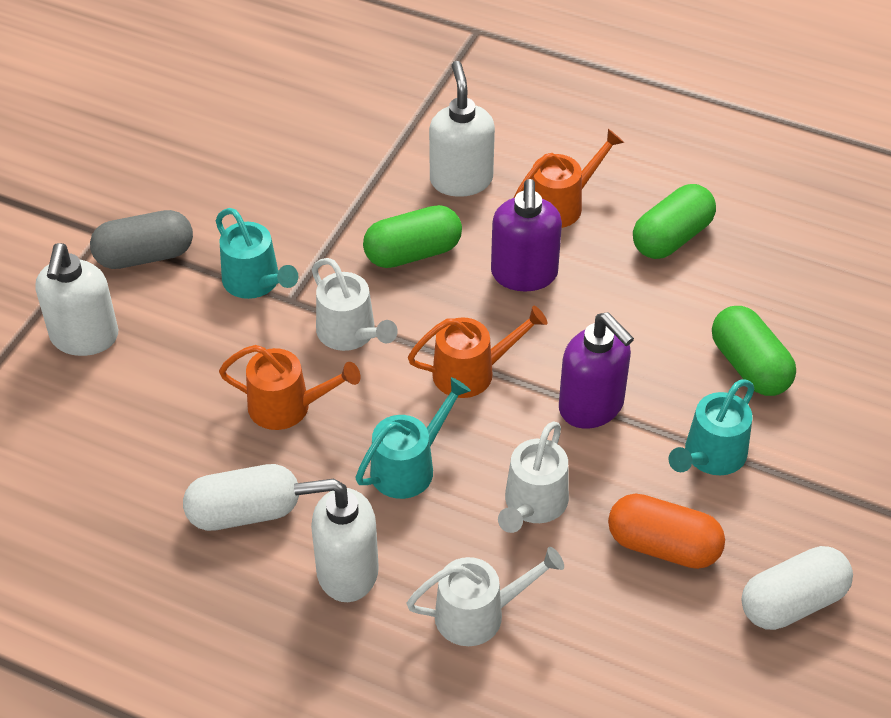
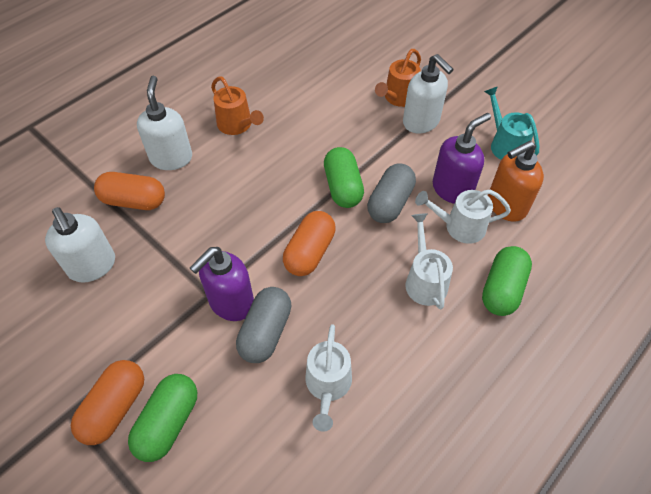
grey capsule: [90,210,193,269] = 1 -> [236,287,292,363] [367,164,416,223] = 2
orange capsule: [608,494,725,569] = 1 -> [71,360,144,445] [94,172,165,210] [283,211,336,276] = 3
orange soap dispenser: none = 0 -> [488,141,544,222] = 1
orange watering can: [219,345,361,430] [408,305,547,398] [514,129,624,228] = 3 -> [211,76,264,135] [375,49,421,107] = 2
turquoise watering can: [216,208,298,299] [355,377,471,499] [668,380,754,475] = 3 -> [484,86,539,160] = 1
white capsule: [183,464,299,531] [741,546,853,630] = 2 -> none = 0

